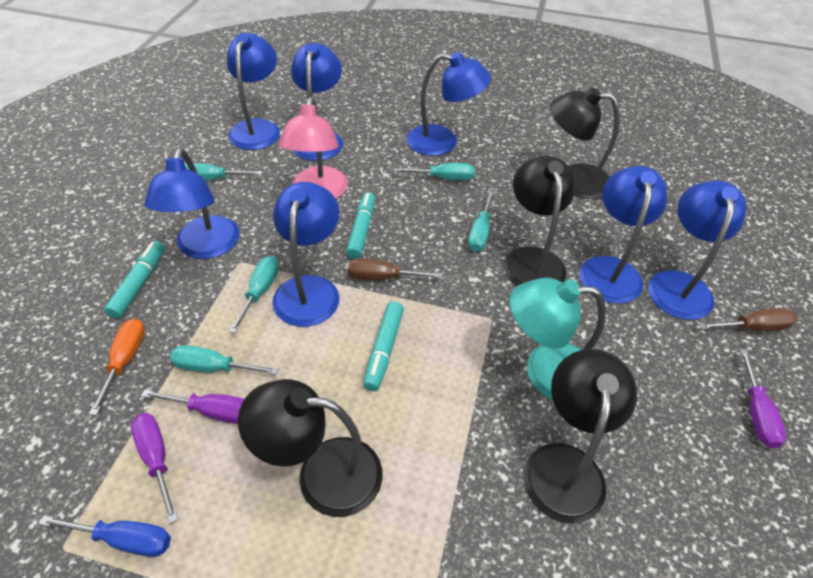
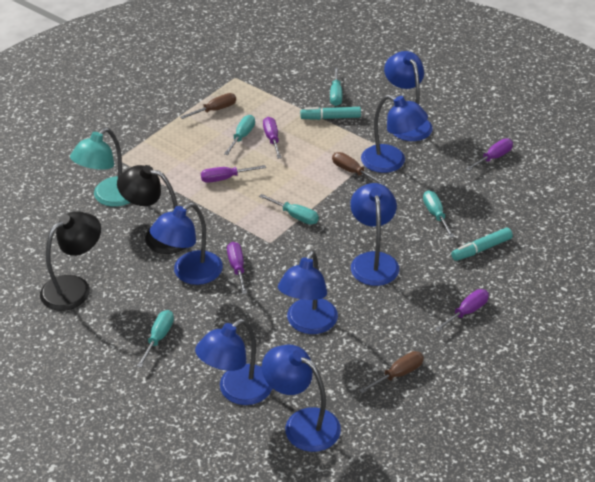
black lamp: [238,379,382,517] [504,156,575,286] [523,349,637,524] [550,88,620,200] = 4 -> [40,211,101,311] [117,165,185,254] = 2
blue screwdriver: [39,516,171,557] = 1 -> none = 0
brown screwdriver: [348,258,443,280] [699,308,797,331] = 2 -> [180,93,236,119] [332,152,385,185] [359,351,424,394] = 3
orange screwdriver: [89,319,145,416] = 1 -> none = 0
pink lamp: [279,97,348,199] = 1 -> none = 0
purple screwdriver: [131,413,178,524] [141,390,244,424] [740,349,787,448] = 3 -> [201,165,266,183] [227,242,247,294] [263,117,282,159] [435,289,489,332] [466,139,513,171] = 5
turquoise marker: [104,241,165,319] [346,192,375,259] [363,301,404,391] = 3 -> [300,107,361,120] [451,227,513,261] = 2

